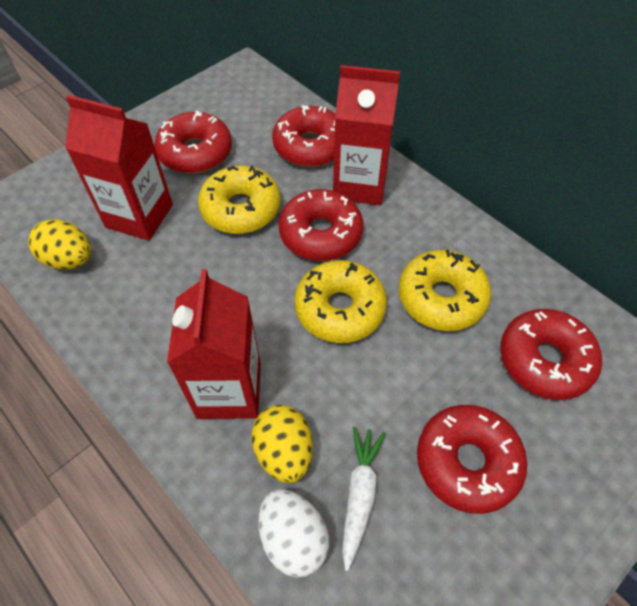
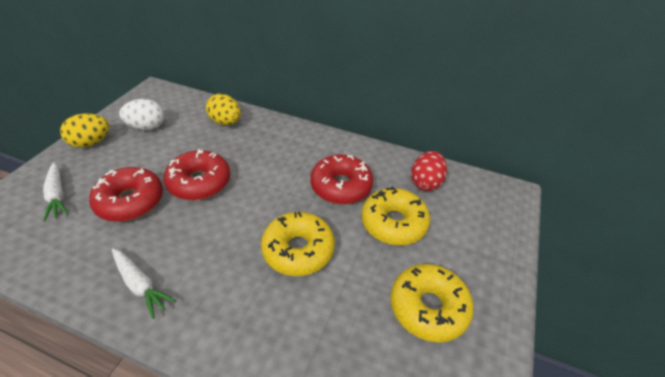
red carton: [65,95,173,241] [167,269,261,419] [333,65,400,205] = 3 -> none = 0
red donut: [154,111,232,173] [272,105,336,167] [279,189,363,261] [417,405,528,514] [500,309,602,400] = 5 -> [89,167,163,222] [164,149,230,200] [310,154,373,204] = 3
red egg: none = 0 -> [411,151,447,191] = 1
white carrot: [342,426,386,571] = 1 -> [43,162,69,221] [112,248,176,319] = 2

